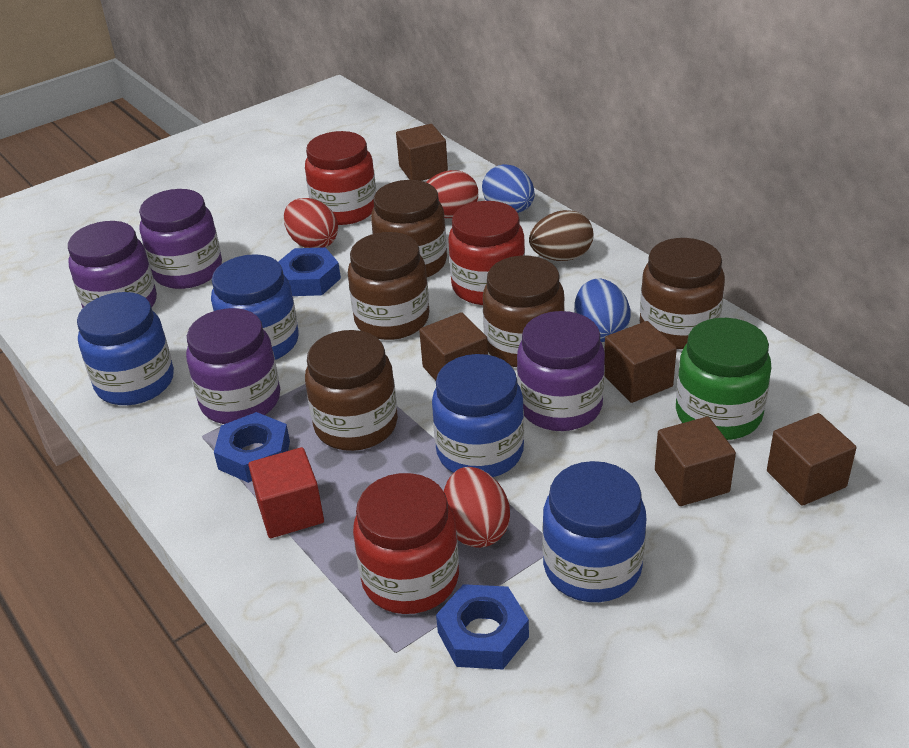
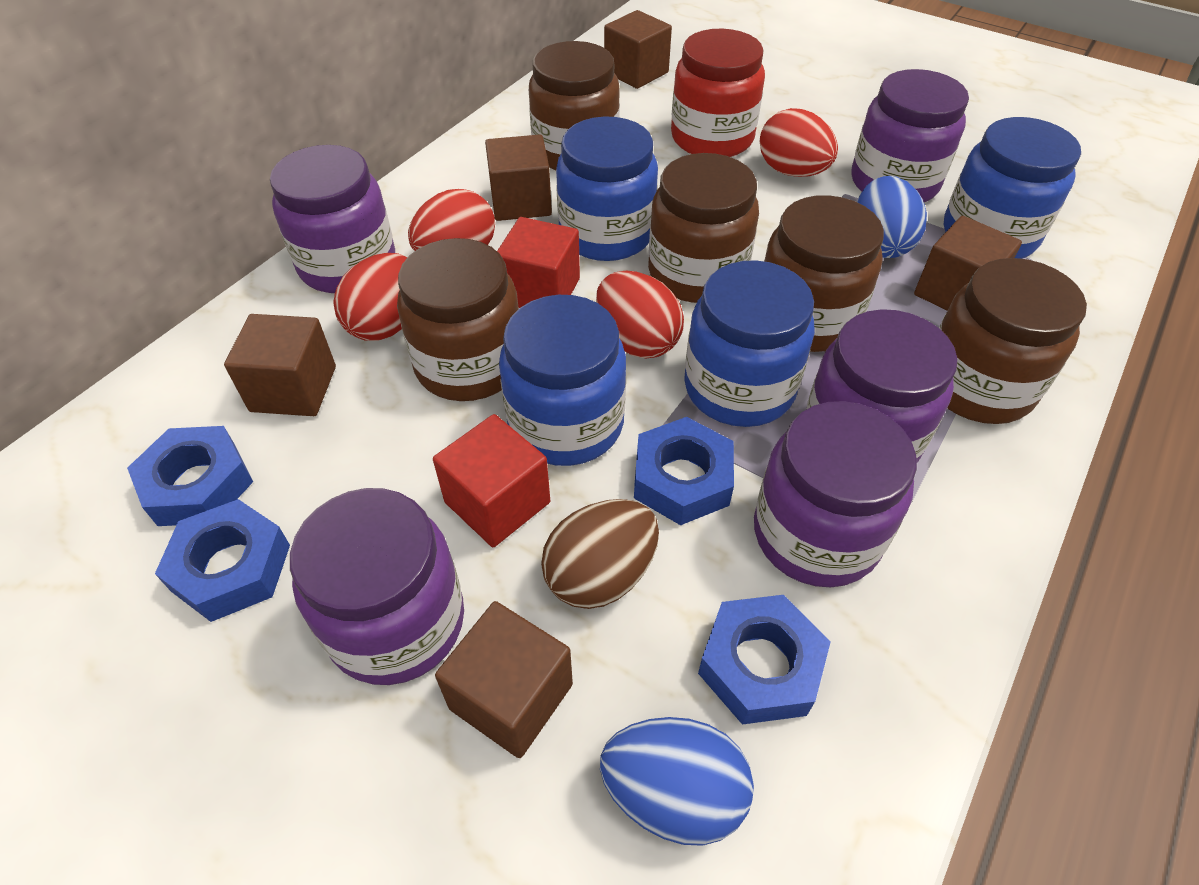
blue nut: [214,412,290,483] [278,247,341,296] [436,584,529,669] = 3 -> [127,426,253,526] [155,499,290,622] [634,417,734,525] [698,595,831,725] = 4
green jar: [676,318,771,440] = 1 -> none = 0
purple jar: [68,221,157,308] [139,189,222,289] [186,308,280,424] [517,311,605,431] = 4 -> [270,145,395,293] [290,488,464,685] [754,401,917,587] [806,309,958,463] [851,69,969,202] = 5
red cube: [248,447,324,538] = 1 -> [433,414,550,547] [497,217,580,308] = 2
red egg: [284,198,338,248] [426,170,478,218] [444,467,510,548] = 3 -> [333,253,407,341] [408,189,495,251] [596,271,684,358] [760,108,838,177] = 4
red jar: [305,131,376,225] [353,473,459,614] [448,201,525,305] = 3 -> [671,29,765,157] = 1

